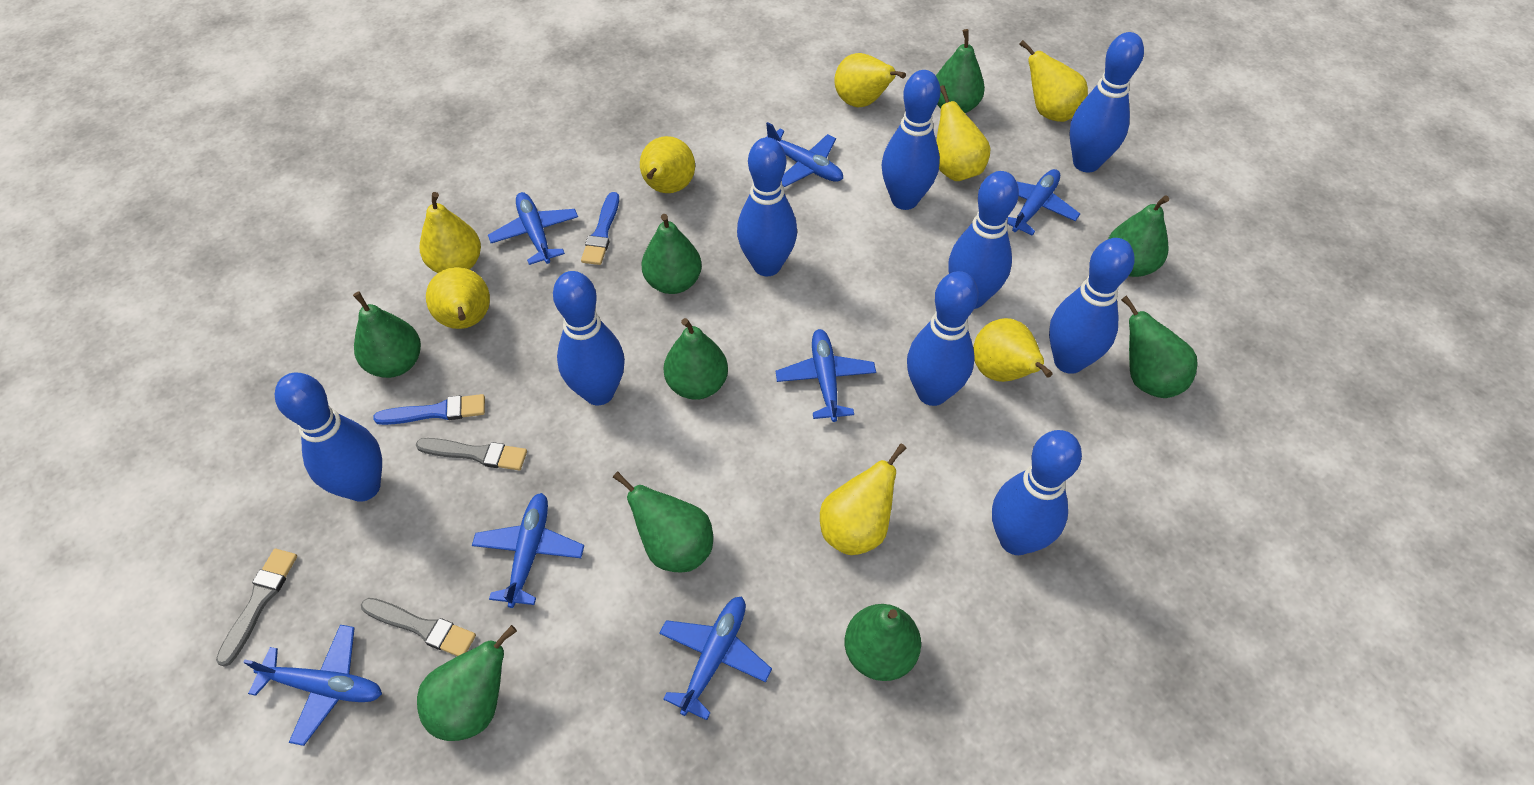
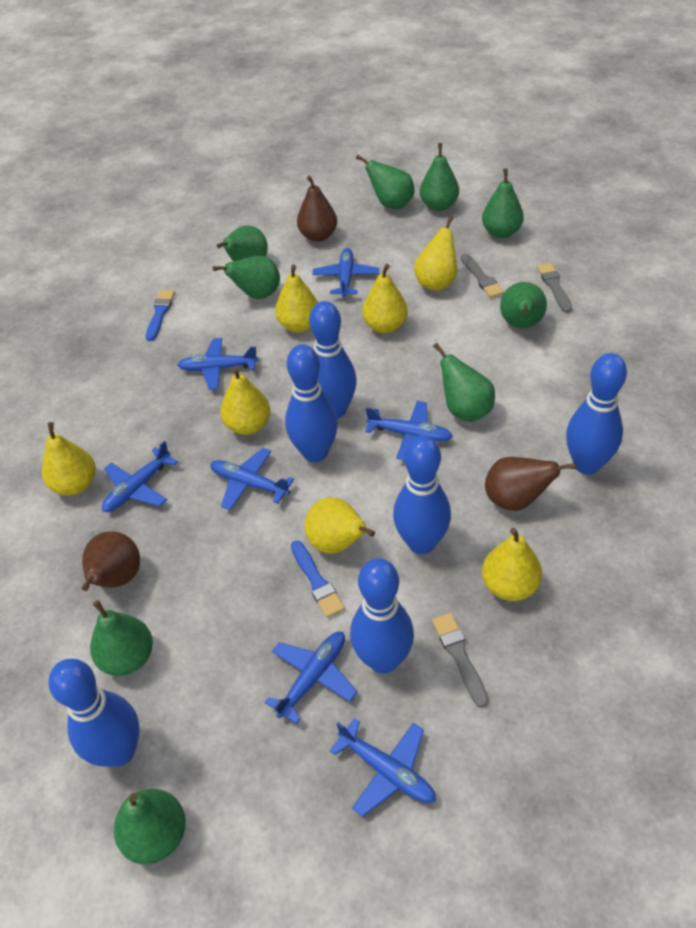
blue bowling pin: [275,373,382,502] [553,271,625,405] [737,137,797,276] [882,70,940,210] [907,271,978,406] [948,171,1019,309] [992,430,1082,555] [1049,238,1134,374] [1069,32,1144,173] = 9 -> [49,659,139,767] [285,344,338,462] [309,301,357,419] [350,558,414,674] [393,435,451,554] [566,353,627,475] = 6
brown pear: none = 0 -> [82,531,140,591] [297,175,337,242] [485,457,576,511] = 3
yellow pear: [420,192,481,273] [426,267,490,329] [640,136,695,193] [820,443,907,555] [834,53,906,107] [936,85,990,181] [973,318,1053,382] [1019,40,1088,122] = 8 -> [42,422,96,496] [220,367,270,435] [275,265,318,332] [305,497,375,554] [362,264,408,333] [414,216,457,290] [482,528,542,601] = 7

